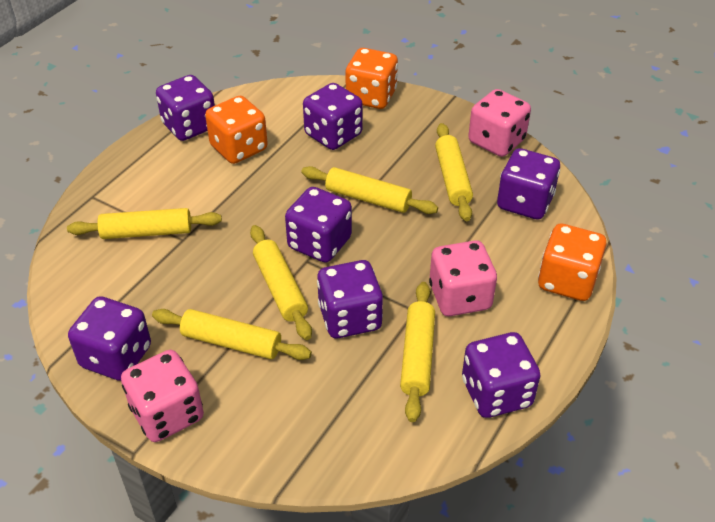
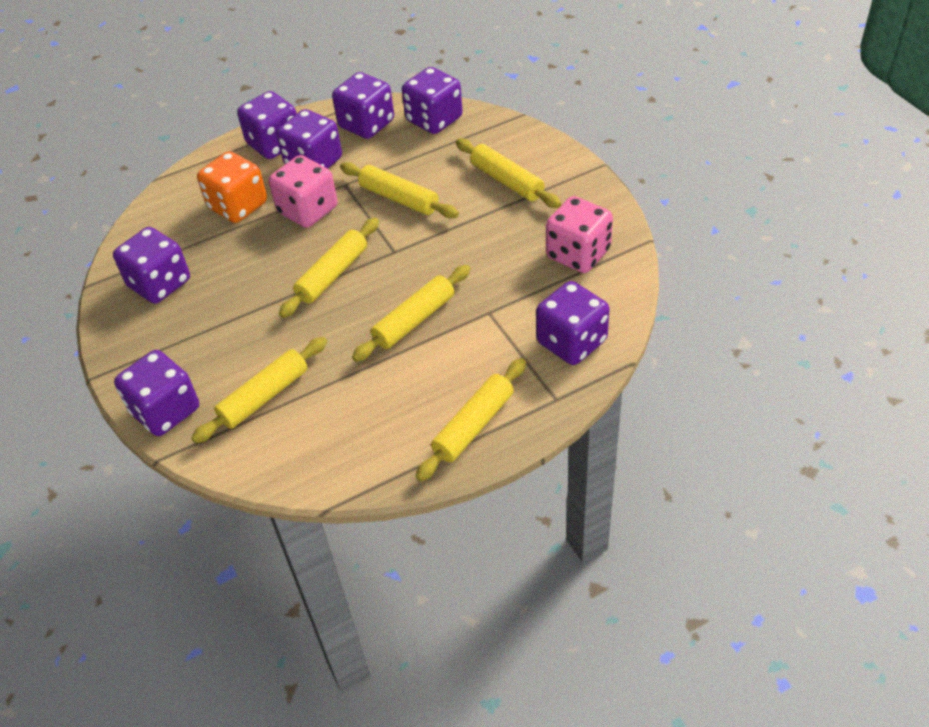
orange dice: [205,96,268,164] [346,48,398,109] [538,224,607,301] = 3 -> [197,151,267,223] = 1
pink dice: [121,350,204,442] [429,240,497,316] [468,89,531,157] = 3 -> [269,155,337,228] [546,196,613,273] = 2

